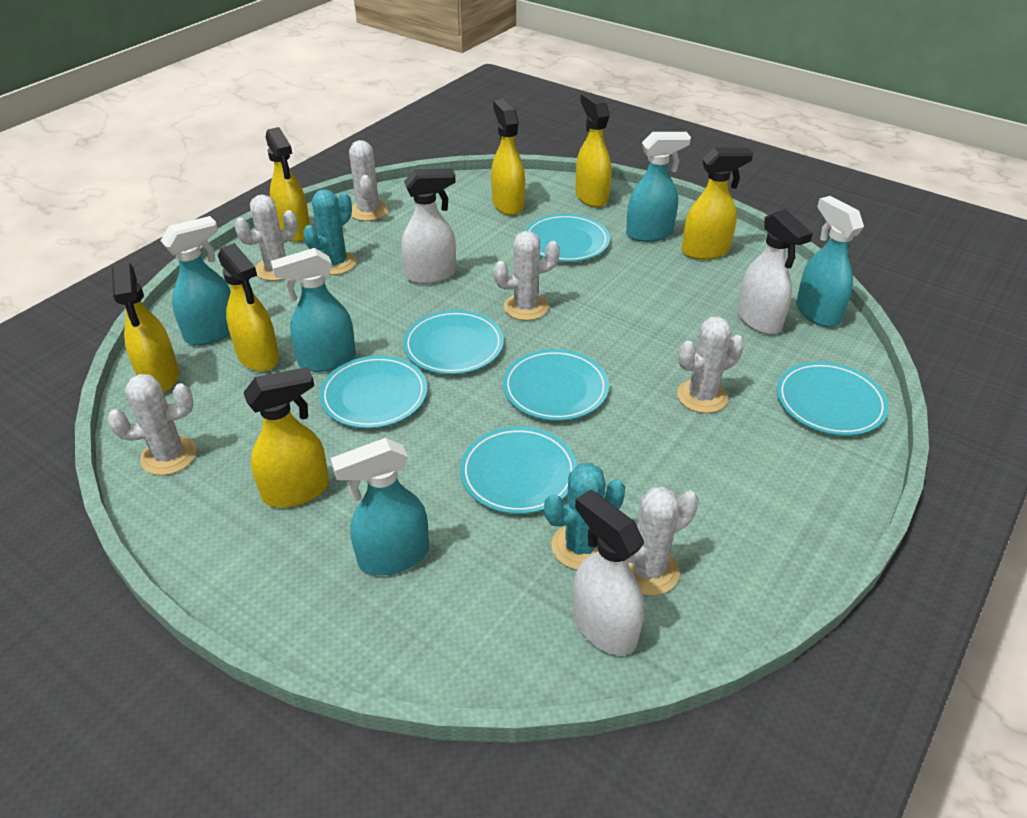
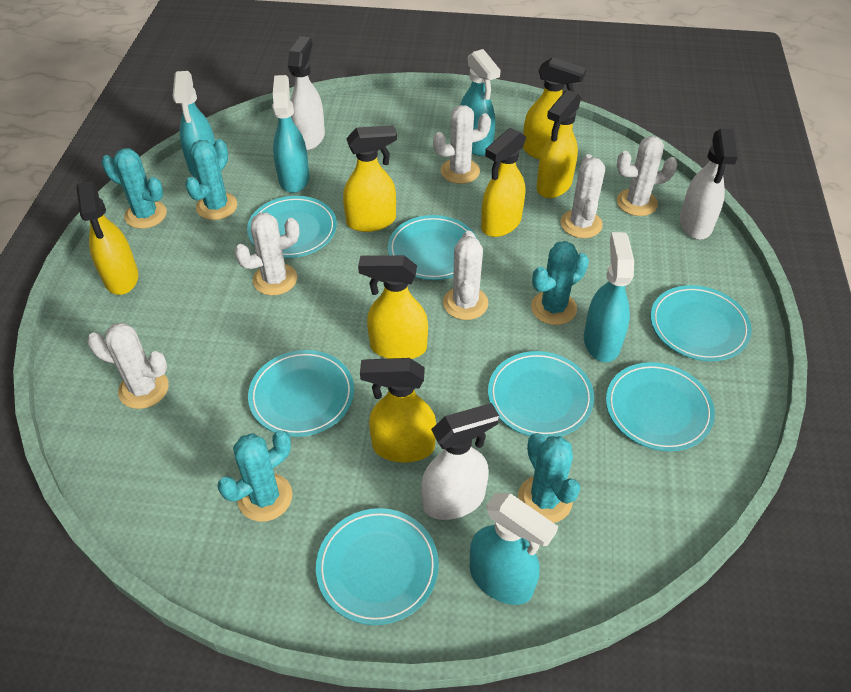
turquoise cactus: [303,189,356,275] [544,463,625,570] = 2 -> [102,148,167,229] [185,139,237,220] [218,430,292,522] [518,433,580,523] [531,241,589,325] = 5
turquoise plate: [320,355,427,429] [403,310,504,374] [460,427,577,514] [503,349,609,421] [525,214,610,262] [777,362,889,436] = 6 -> [247,196,337,258] [248,350,354,437] [316,508,439,625] [388,215,477,280] [488,351,594,438] [606,362,715,451] [650,285,752,361] = 7

